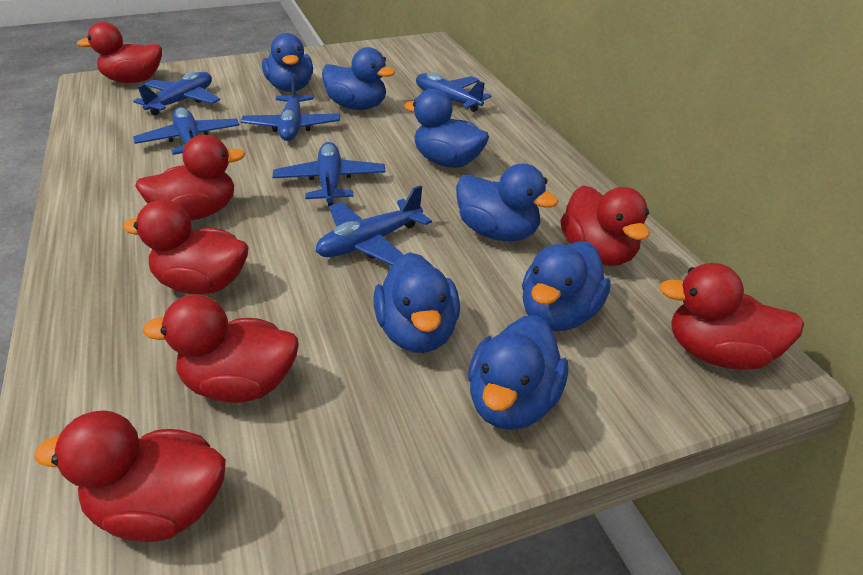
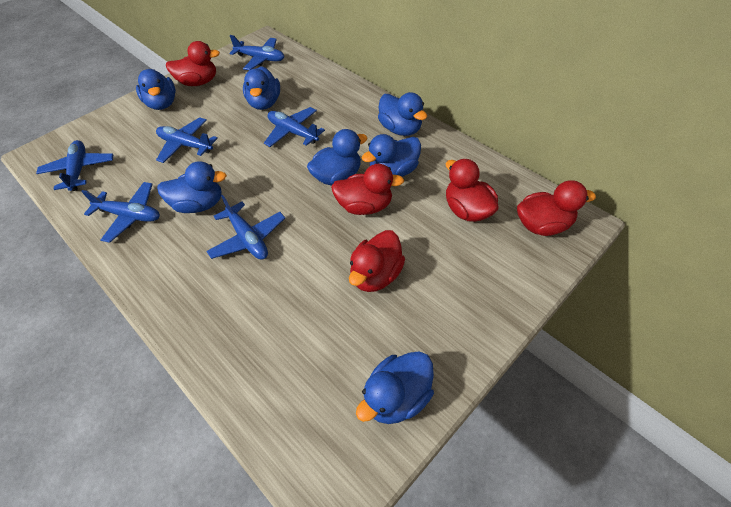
red duck: [34,410,226,542] [77,22,162,83] [123,200,249,295] [135,135,245,220] [143,294,299,403] [560,185,650,266] [659,263,804,370] = 7 -> [166,41,220,86] [331,164,404,215] [349,230,405,292] [446,159,499,222] [517,180,596,236] = 5

